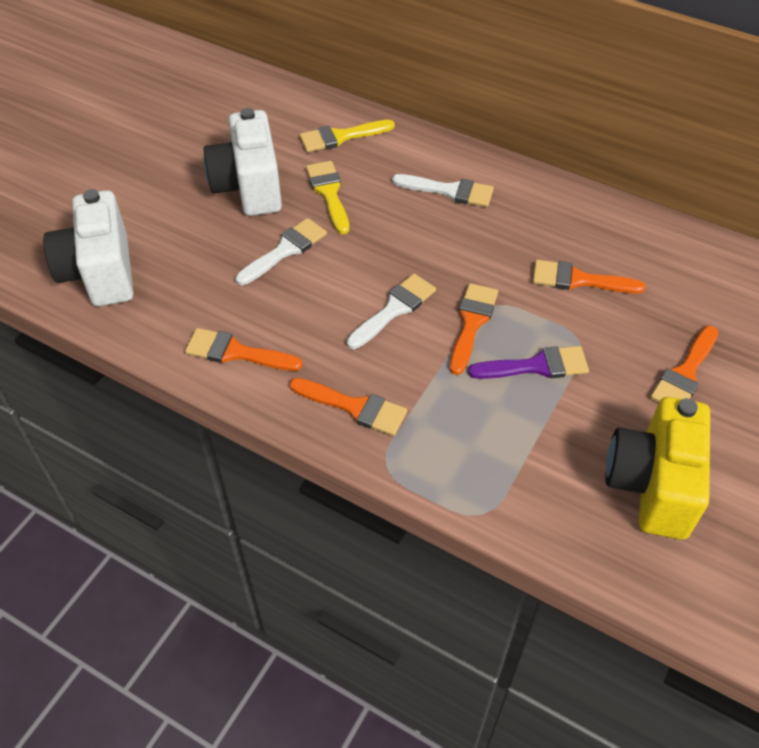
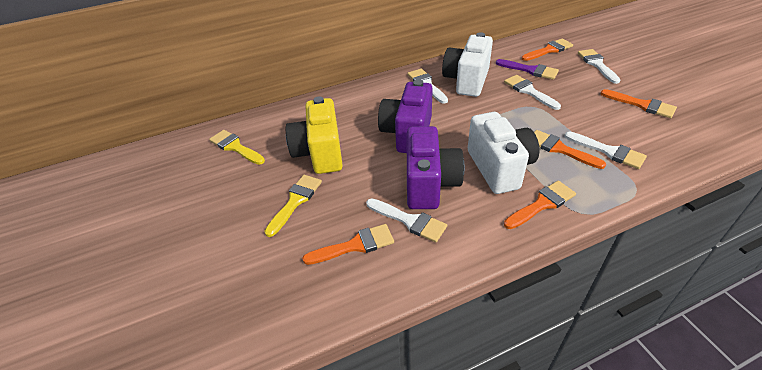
purple camera: none = 0 -> [378,79,433,153] [407,126,464,209] = 2
white brush: [236,218,327,285] [347,274,436,349] [392,174,494,207] = 3 -> [366,198,447,242] [407,68,448,104] [504,75,561,110] [564,131,647,169] [578,49,620,84] = 5

